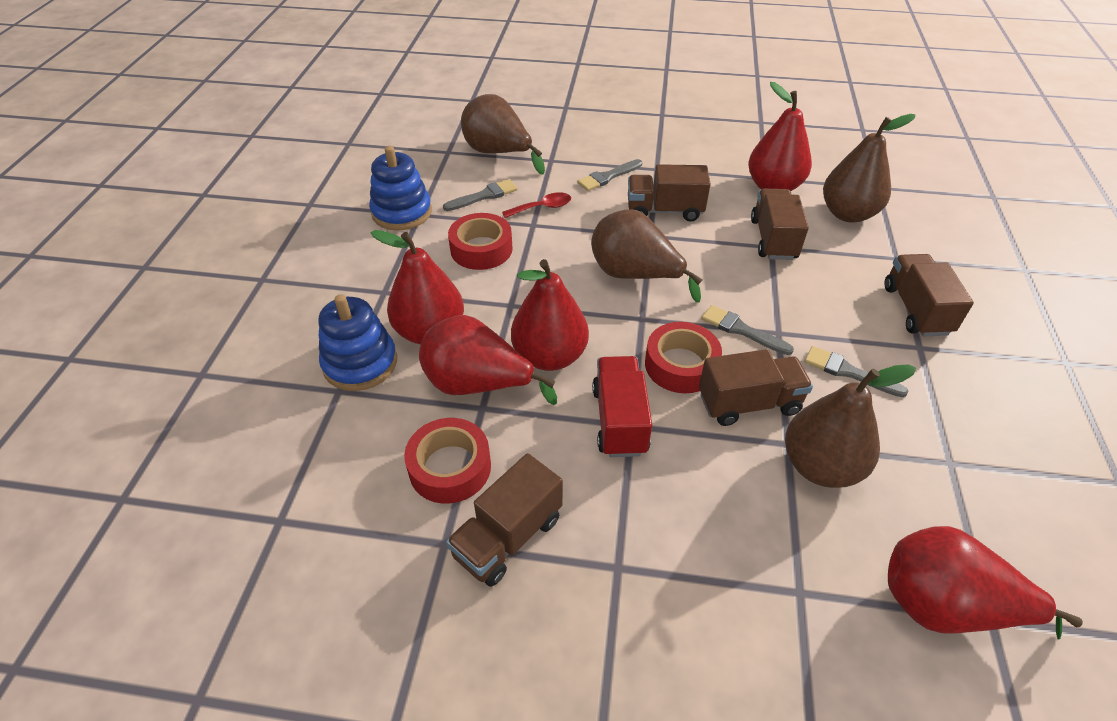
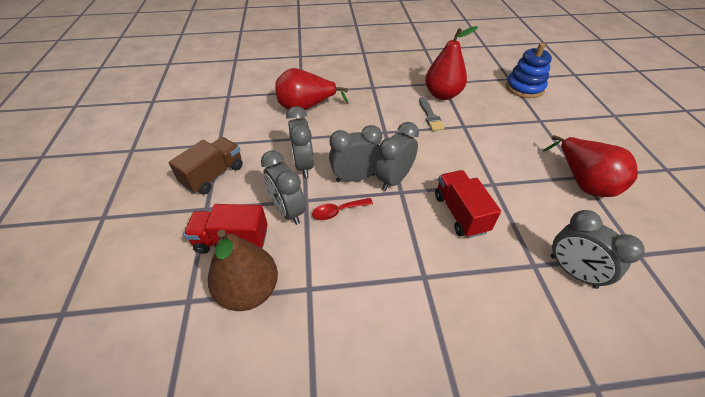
blue stacking toy: [318,294,397,391] [369,146,432,231] = 2 -> [506,43,552,98] = 1
brown pear: [461,94,545,175] [591,209,703,303] [785,364,916,488] [823,114,916,223] = 4 -> [208,230,278,311] = 1
brown truck: [446,453,563,587] [628,164,711,222] [699,349,813,426] [751,188,809,260] [884,254,974,336] = 5 -> [168,137,243,195] = 1
grey brush: [443,179,518,211] [577,159,642,191] [701,305,794,355] [804,346,908,397] = 4 -> [419,97,445,131] = 1
grey clock: none = 0 -> [261,150,306,225] [286,106,314,177] [329,125,382,182] [375,122,419,191] [551,210,645,289] = 5
red pear: [371,230,464,344] [419,315,557,405] [511,259,589,371] [748,82,812,191] [888,526,1083,640] = 5 -> [275,68,348,110] [425,26,478,100] [543,135,638,197] = 3
red tape: [404,418,491,503] [448,213,513,270] [645,322,722,393] = 3 -> none = 0
red truck: [592,356,652,457] = 1 -> [184,204,268,254] [435,170,501,238] = 2

